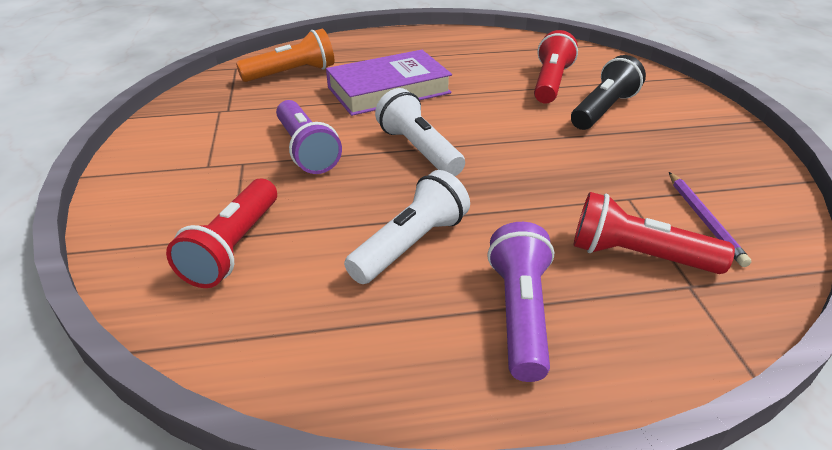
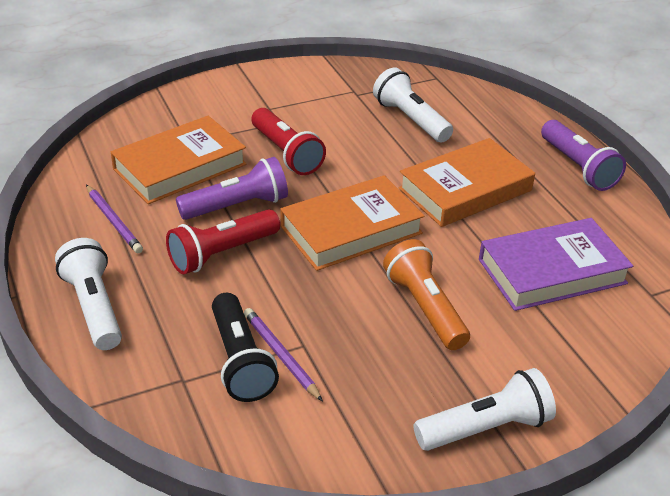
orange book: none = 0 -> [111,116,246,204] [280,175,425,271] [398,138,535,227] = 3
purple pencil: [669,172,751,267] = 1 -> [86,185,143,253] [244,308,323,402] = 2
red flashlight: [166,179,277,288] [534,30,578,103] [574,192,735,274] = 3 -> [166,209,280,274] [252,108,326,175] = 2
white flashlight: [344,170,470,284] [375,88,465,176] = 2 -> [55,238,122,350] [373,68,453,143] [414,368,556,451] = 3

